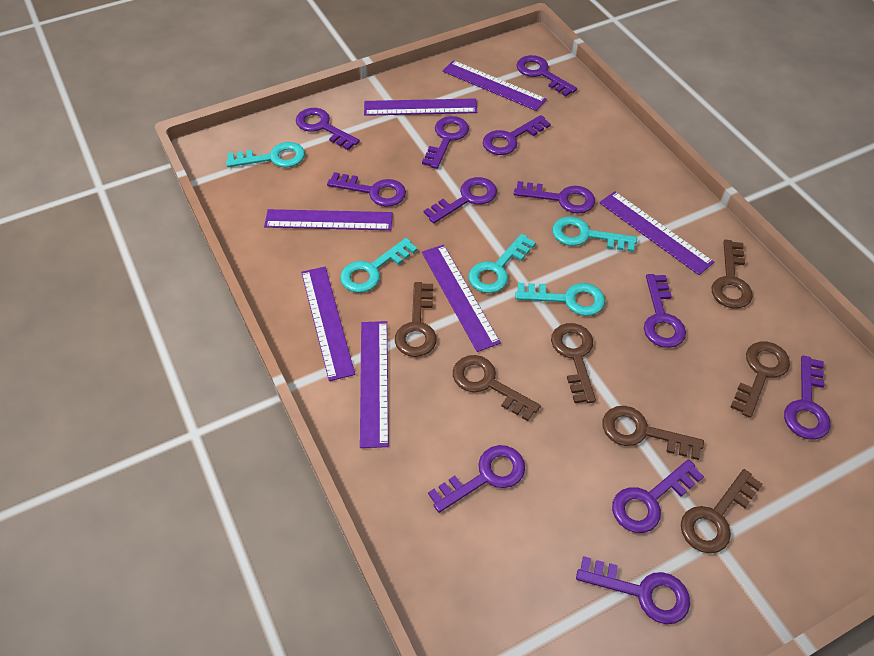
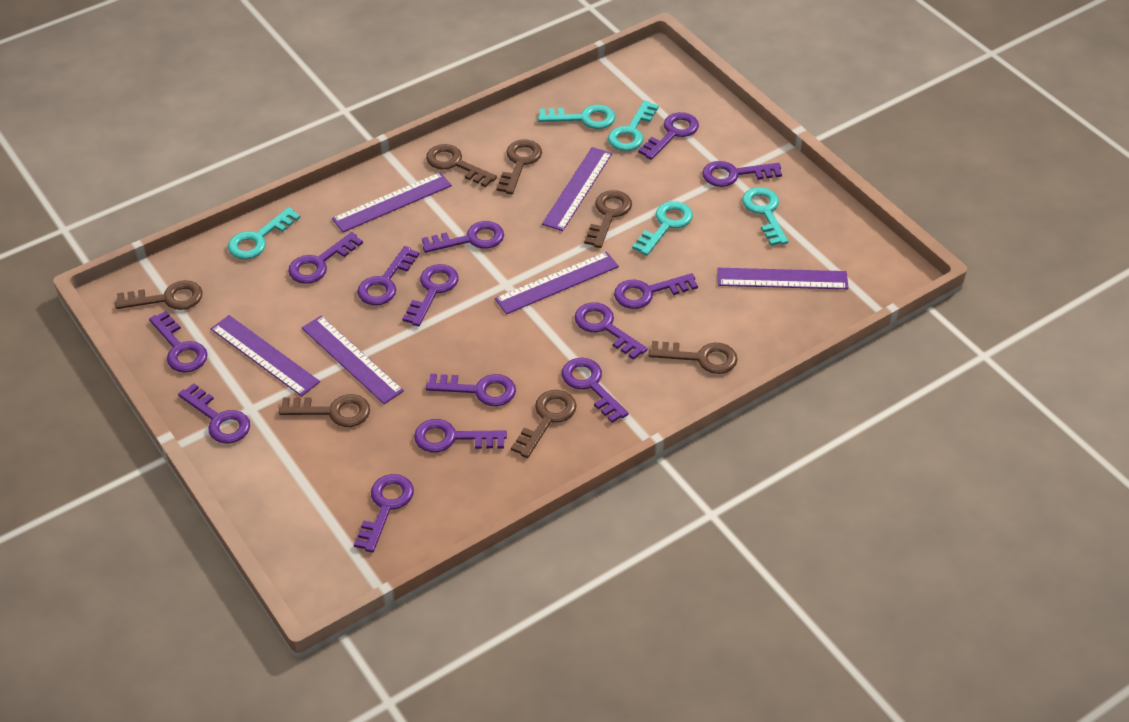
purple key: [296,108,360,150] [327,172,406,207] [422,116,469,169] [424,177,497,223] [428,445,525,513] [483,115,551,155] [514,181,595,214] [516,55,577,97] [576,556,690,624] [612,459,704,533] [644,274,686,348] [784,356,830,440] = 12 -> [149,311,208,373] [178,383,250,443] [288,232,363,284] [354,474,414,553] [357,246,420,305] [402,264,458,326] [414,419,507,452] [422,221,504,253] [426,374,516,406] [562,358,629,423] [575,302,648,360] [614,273,698,309] [638,112,699,160] [702,161,782,187] = 14
purple ruler: [264,209,393,230] [301,267,355,381] [360,321,389,448] [364,98,477,116] [422,245,501,352] [443,60,547,111] [599,191,714,275] = 7 -> [211,315,320,396] [302,316,404,404] [332,172,452,232] [495,252,619,314] [542,147,612,231] [717,268,849,289] = 6

